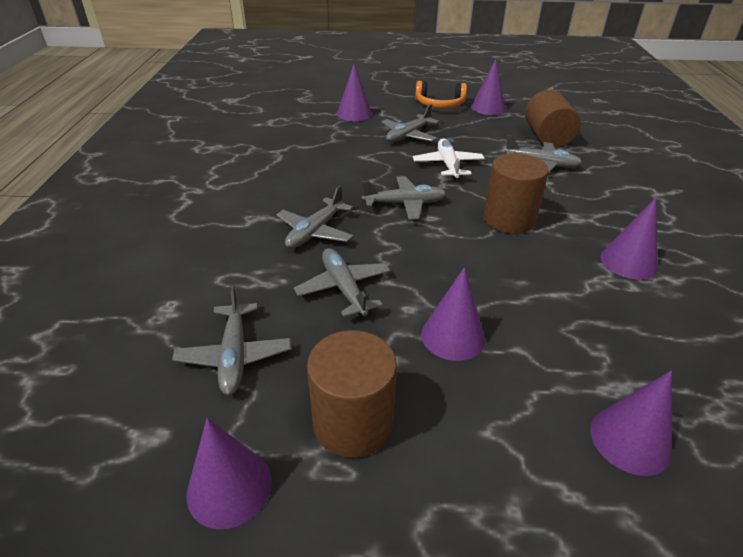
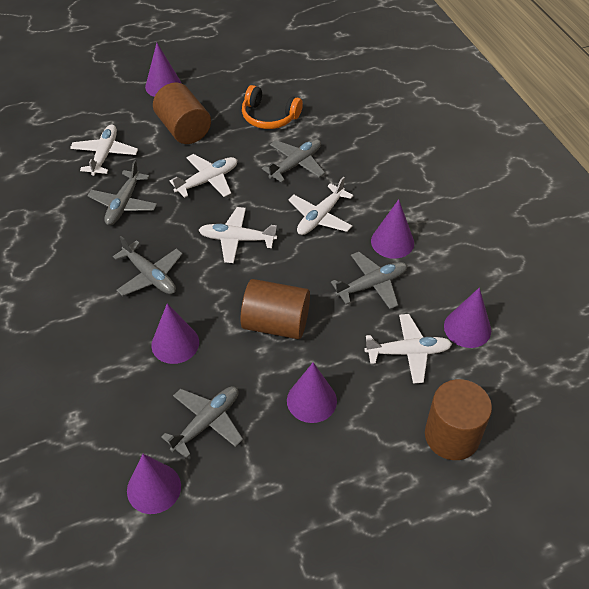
grey plane: [172,286,291,395] [276,186,353,249] [294,248,390,317] [362,176,447,220] [381,104,439,142] [504,135,582,172] = 6 -> [87,160,157,225] [113,236,183,296] [161,386,243,459] [262,139,325,183] [331,252,407,309] = 5
white plane: [413,138,485,179] = 1 -> [70,124,138,176] [170,154,237,198] [199,207,277,263] [288,177,354,235] [364,314,452,384] = 5

